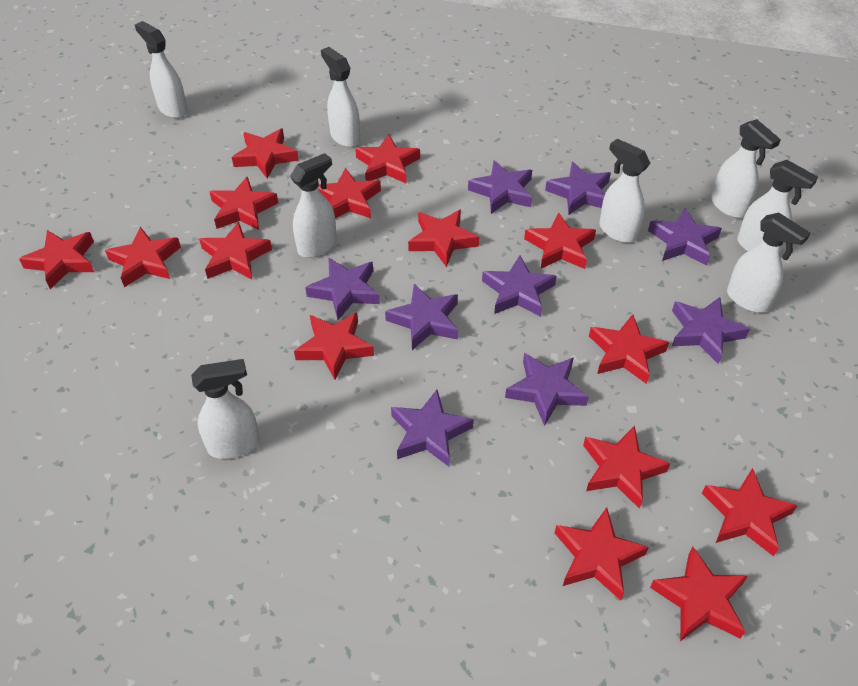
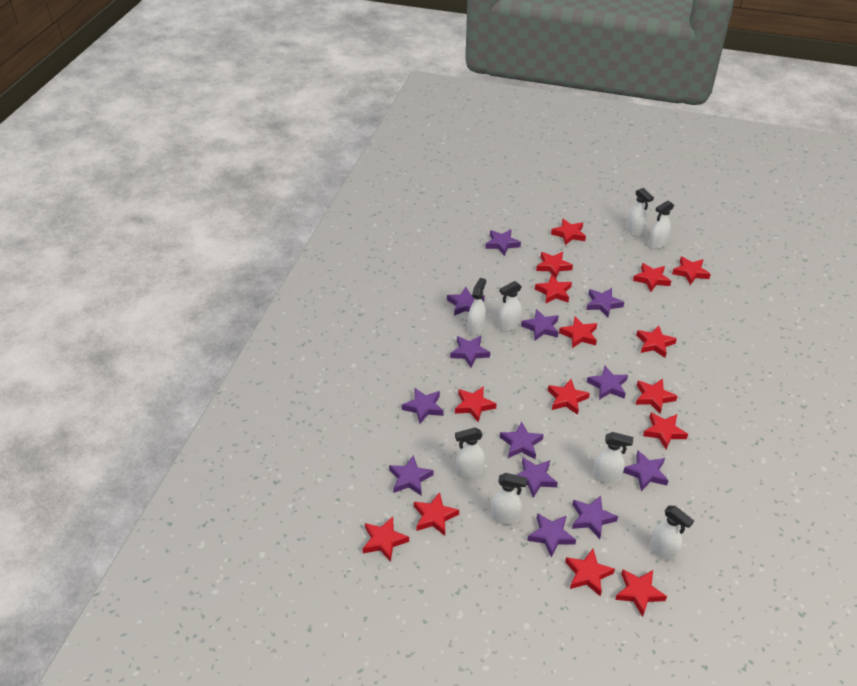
purple star: [305,257,380,320] [385,284,458,350] [391,390,474,467] [468,160,532,214] [482,255,557,317] [505,353,589,426] [545,162,611,215] [648,208,722,266] [672,297,750,364] = 9 -> [389,455,434,496] [402,388,443,424] [447,287,485,316] [450,336,490,368] [485,229,521,256] [500,421,544,459] [517,457,558,498] [521,309,558,340] [527,513,576,558] [572,496,618,539] [586,288,624,317] [587,366,628,400] [623,451,669,491] = 13

